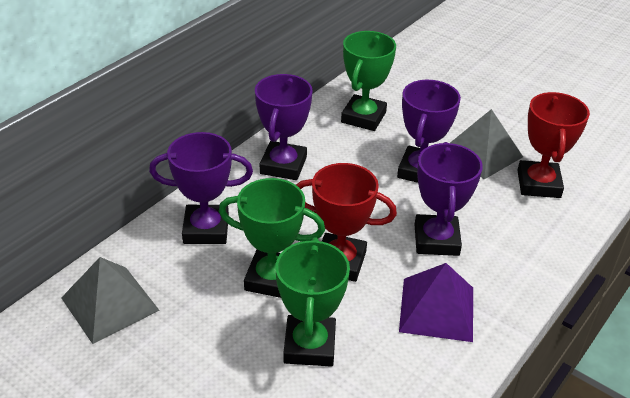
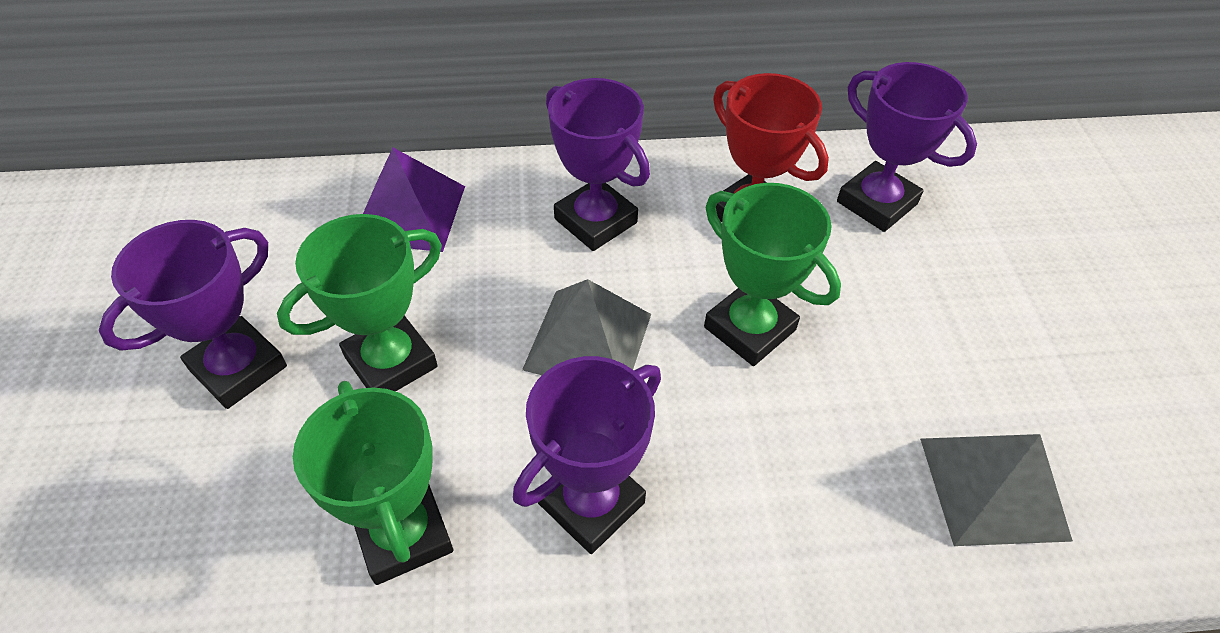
red trophy: [296,163,397,282] [517,92,590,198] = 2 -> [713,73,829,222] = 1

